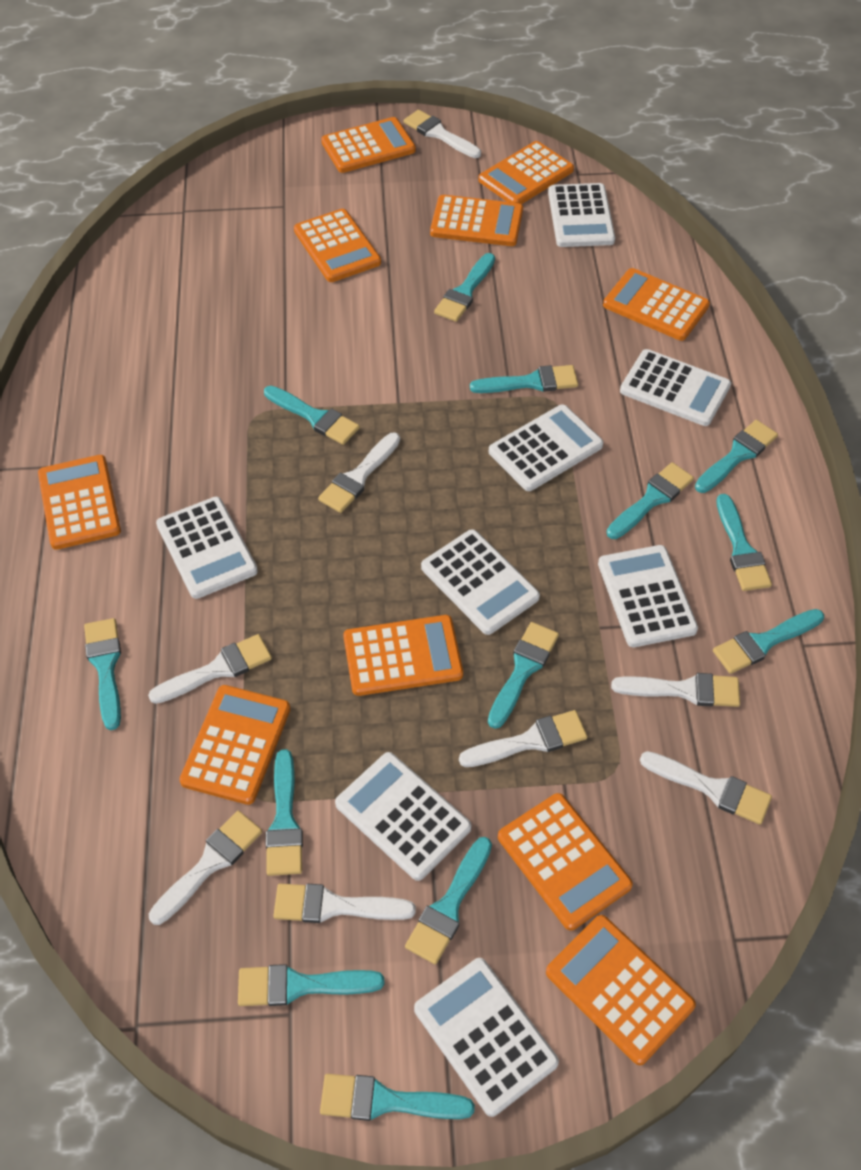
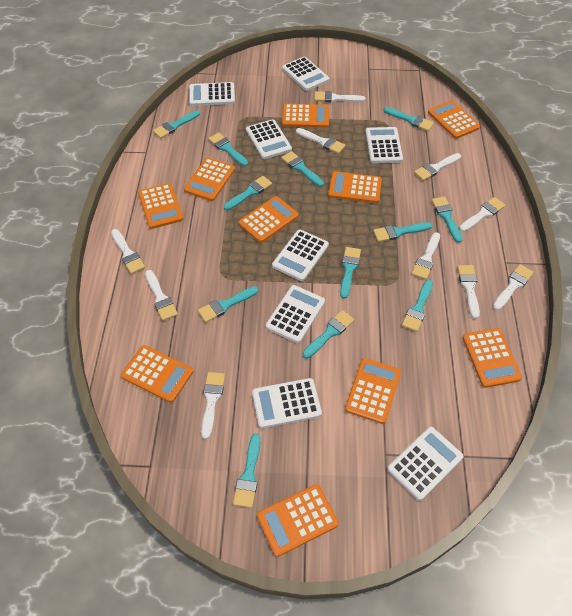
turquoise brush: [84,618,121,730] [238,964,384,1006] [264,386,360,445] [266,749,303,876] [320,1074,475,1121] [405,837,492,965] [434,253,495,322] [470,365,578,393] [488,622,559,729] [607,462,694,539] [695,420,778,493] [713,609,824,674] [716,494,772,591] = 13 -> [153,110,200,139] [198,286,258,322] [208,132,248,166] [224,176,272,210] [233,433,261,508] [281,151,324,187] [303,310,354,358] [340,247,361,299] [373,222,432,242] [384,107,434,131] [402,280,433,332] [431,197,463,243] = 12
white brush: [148,634,272,704] [149,811,262,925] [273,884,416,923] [318,433,400,513] [404,110,481,158] [459,710,587,767] [611,673,740,707] [640,751,772,825] = 8 -> [111,229,145,274] [145,270,178,321] [201,372,225,439] [296,128,345,154] [314,91,365,102] [412,232,440,280] [414,153,461,181] [457,265,480,319] [459,197,505,232] [493,264,534,310] = 10

